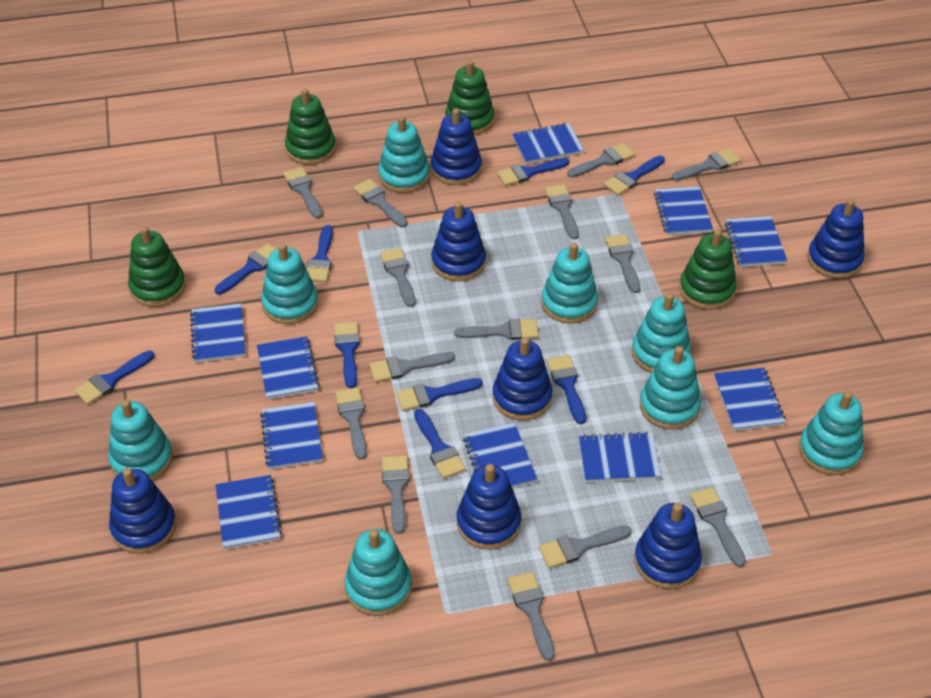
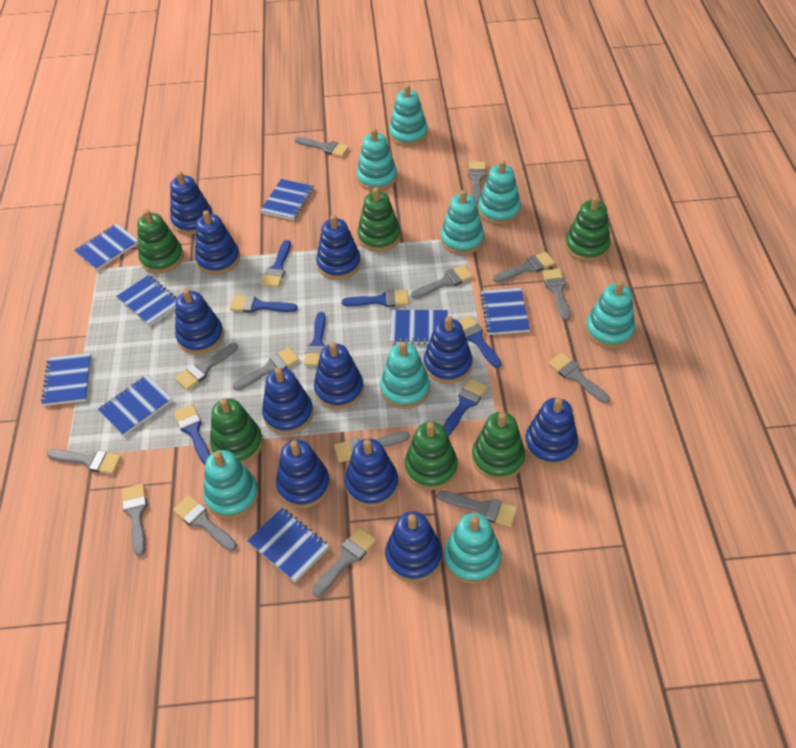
blue brush: [74,351,154,405] [215,244,276,295] [307,225,333,282] [334,322,360,388] [396,378,483,411] [414,409,466,479] [497,158,569,186] [547,355,586,424] [604,156,665,195] = 9 -> [174,404,210,464] [230,295,298,313] [261,240,291,288] [304,312,326,366] [342,290,409,307] [443,378,488,436] [459,316,501,368] = 7
blue notebook: [190,303,246,363] [216,475,282,550] [257,336,320,400] [260,402,323,469] [463,422,537,488] [512,123,584,164] [579,432,661,482] [654,186,713,235] [714,367,786,431] [725,216,787,267] = 10 -> [41,353,91,406] [74,224,138,270] [98,375,173,436] [117,275,177,326] [247,508,329,582] [260,179,314,220] [390,310,448,344] [480,288,530,335] = 8
blue stacking toy: [109,468,177,554] [431,108,482,185] [431,202,486,281] [457,464,521,550] [493,337,553,420] [634,503,702,589] [808,199,865,279] = 7 -> [170,171,213,235] [175,289,224,355] [195,210,240,275] [262,367,313,435] [276,440,330,508] [314,342,364,409] [316,215,361,280] [345,439,399,507] [385,511,442,582] [424,316,473,384] [525,397,578,466] = 11
green stacking toy: [128,226,186,307] [285,89,336,165] [445,60,494,135] [679,229,737,310] = 4 -> [137,209,184,273] [210,398,263,464] [357,187,401,252] [405,422,458,490] [472,412,525,480] [565,196,611,262] = 6

